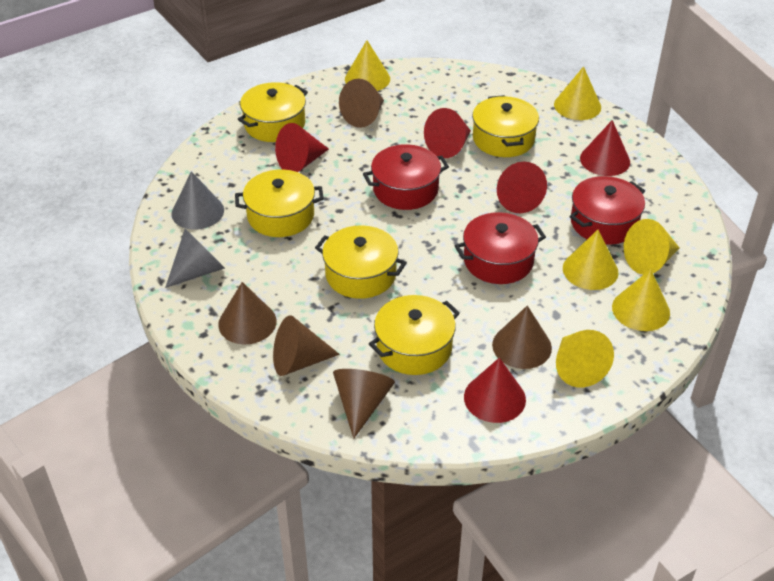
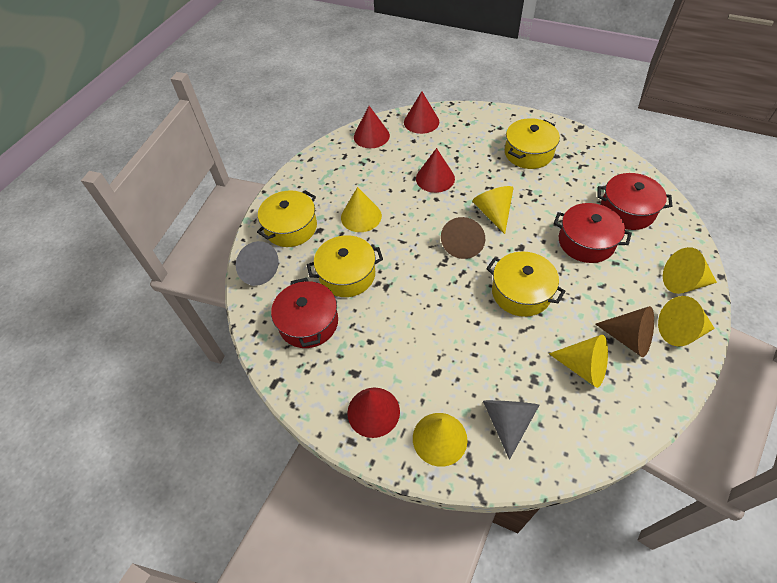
brown cone: [218,282,277,344] [273,315,340,376] [333,369,395,439] [339,79,384,128] [492,306,552,369] = 5 -> [441,217,485,259] [595,306,654,357] = 2
red cone: [275,123,329,172] [424,108,471,158] [464,358,526,423] [497,162,547,213] [580,120,630,176] = 5 -> [347,388,400,438] [354,106,390,148] [404,91,439,134] [416,148,455,193] = 4
yellow pot: [235,170,324,237] [238,82,308,142] [315,225,407,299] [369,295,460,375] [472,95,539,157] = 5 -> [257,190,317,247] [307,235,383,297] [486,252,566,317] [505,118,560,169] = 4

